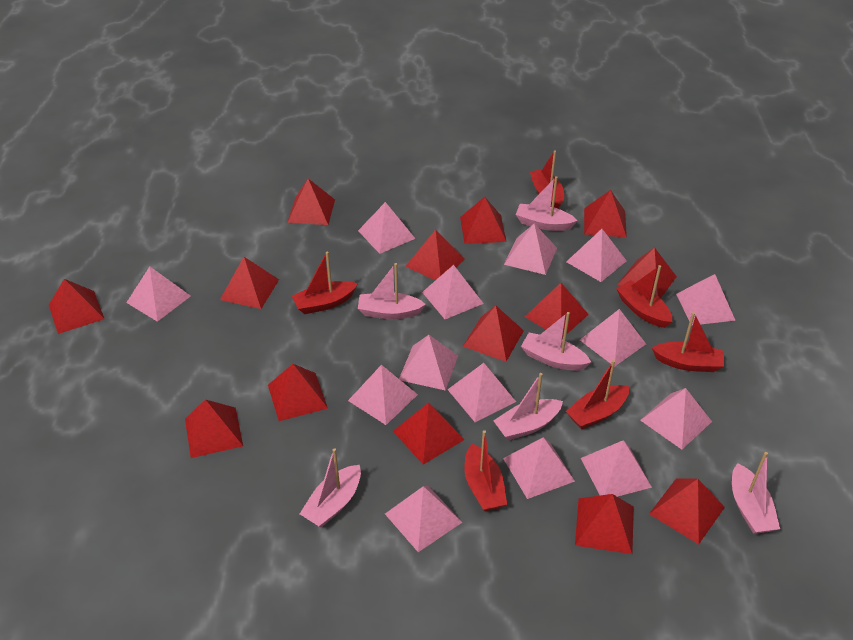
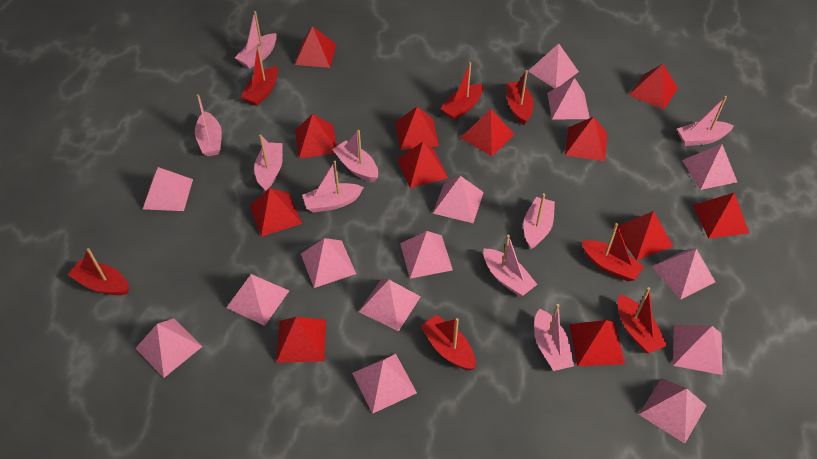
pink boat: [300,448,361,528] [358,263,426,319] [493,373,563,441] [516,176,578,231] [521,312,591,371] [732,452,780,534] = 6 -> [195,94,222,156] [235,11,277,69] [254,134,283,191] [302,161,364,212] [332,130,378,182] [483,235,537,297] [523,193,555,249] [534,304,574,371] [677,96,734,146] = 9
red boat: [292,252,358,314] [464,430,507,511] [530,150,564,209] [566,360,629,430] [616,265,672,328] [652,312,724,372] = 6 -> [68,248,129,295] [241,46,278,106] [420,315,475,371] [440,62,483,120] [507,70,534,125] [581,223,644,281] [618,287,667,353] = 7
red pyramid: [49,279,104,334] [185,399,243,458] [220,257,279,309] [268,364,328,421] [287,179,335,225] [393,403,465,465] [405,230,465,280] [460,197,507,244] [463,306,524,362] [525,283,589,338] [575,494,634,554] [584,190,627,237] [618,247,677,298] [649,479,725,544] = 14 -> [250,188,302,237] [276,317,326,363] [295,26,336,68] [295,114,337,159] [395,106,439,150] [397,142,448,188] [461,109,515,157] [565,117,607,162] [569,320,625,366] [613,211,673,260] [629,64,678,110] [693,193,749,239] = 12

